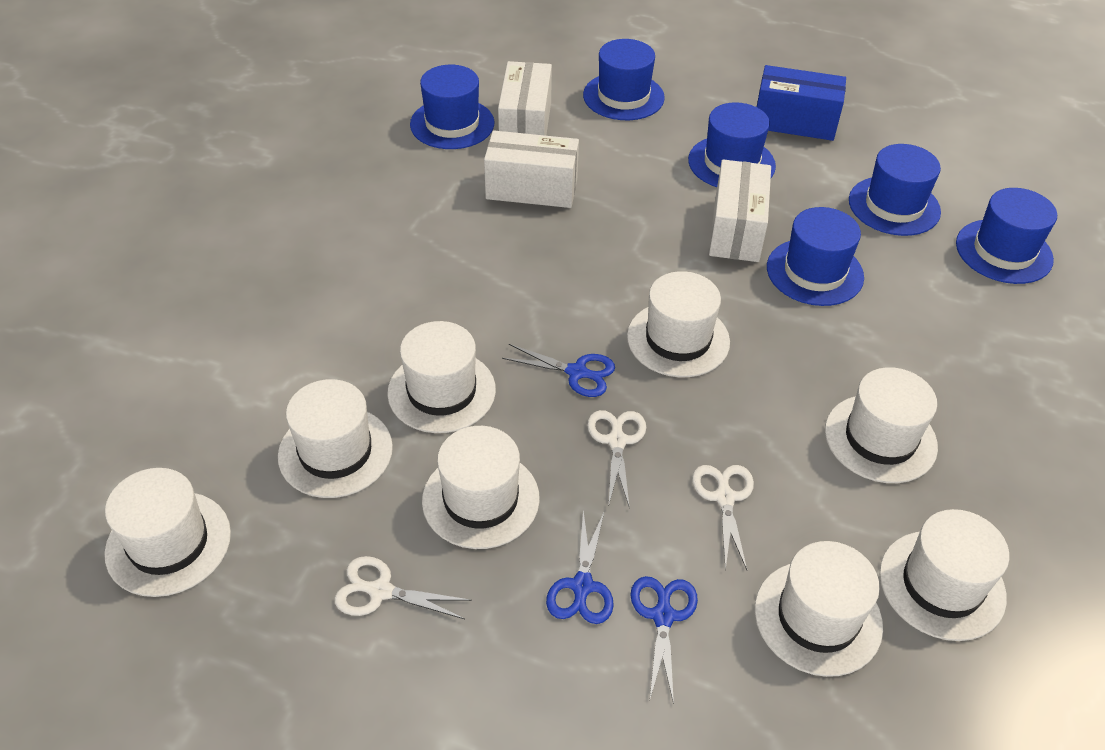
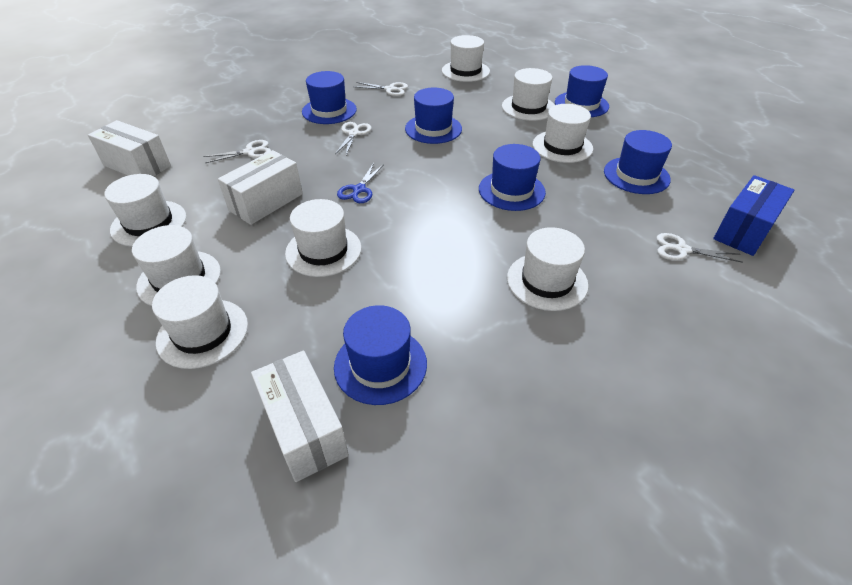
blue scissors: [502,344,615,397] [546,510,614,624] [630,576,698,704] = 3 -> [337,163,384,203] = 1
white scissors: [335,556,472,619] [587,410,647,508] [692,465,754,570] = 3 -> [203,140,271,163] [335,122,372,155] [356,82,408,96] [657,233,743,263] = 4

